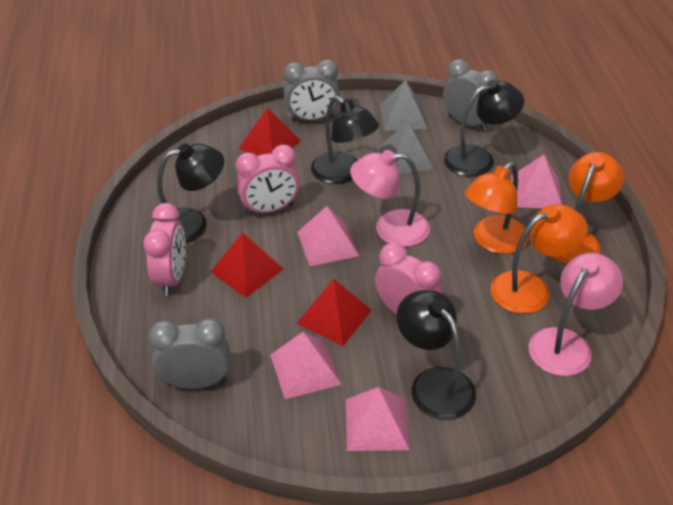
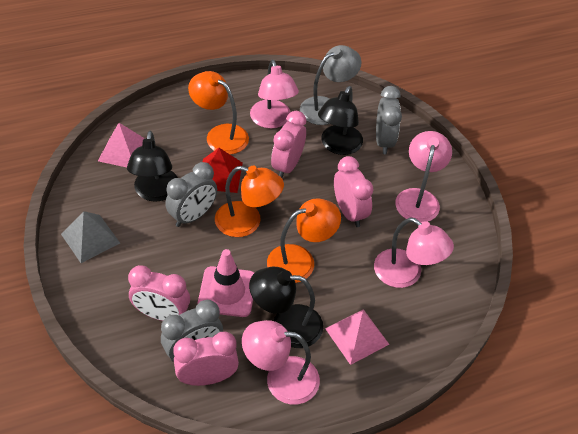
black lamp: [156,143,224,243] [311,96,379,184] [397,290,476,420] [444,80,524,177] = 4 -> [127,131,178,202] [249,267,323,348] [318,86,363,155] = 3
grey lamp: none = 0 -> [300,45,361,125] = 1
grey pyramid: [378,121,434,174] [380,80,428,131] = 2 -> [61,211,120,263] = 1
pink clock: [143,203,186,296] [235,144,300,216] [375,243,443,315] = 3 -> [128,265,190,321] [173,332,239,386] [271,111,306,178] [334,156,374,227] = 4
pink lamp: [350,150,430,247] [528,253,623,376] = 2 -> [242,320,320,404] [250,60,299,129] [374,217,454,288] [395,131,452,222] = 4
pink pyramid: [270,332,342,399] [297,206,359,266] [346,387,409,451] [511,155,562,208] = 4 -> [98,123,145,167] [325,309,389,365] = 2
pink traffic cone: none = 0 -> [197,249,254,317] = 1
red pyramid: [211,233,284,297] [239,108,301,156] [296,279,372,346] = 3 -> [203,148,243,193] = 1

